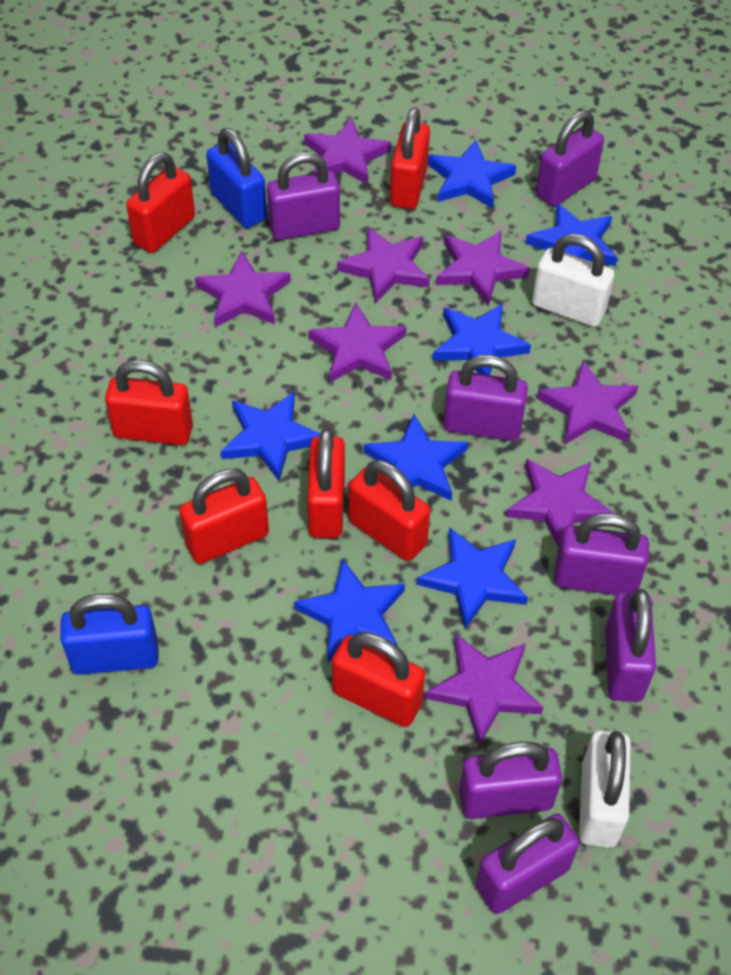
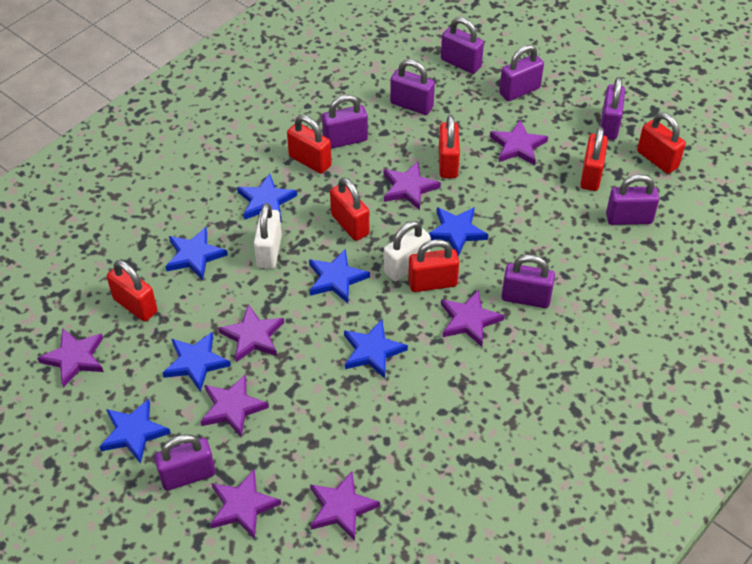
blue padlock: [60,594,159,675] [206,128,267,228] = 2 -> none = 0
purple padlock: [267,152,340,240] [443,355,528,441] [459,742,562,819] [476,814,580,914] [536,110,604,207] [554,513,649,595] [605,589,656,702] = 7 -> [154,434,215,491] [322,95,368,149] [390,59,435,115] [441,17,484,74] [499,45,544,101] [501,255,555,308] [600,77,625,140] [606,174,659,225] = 8

